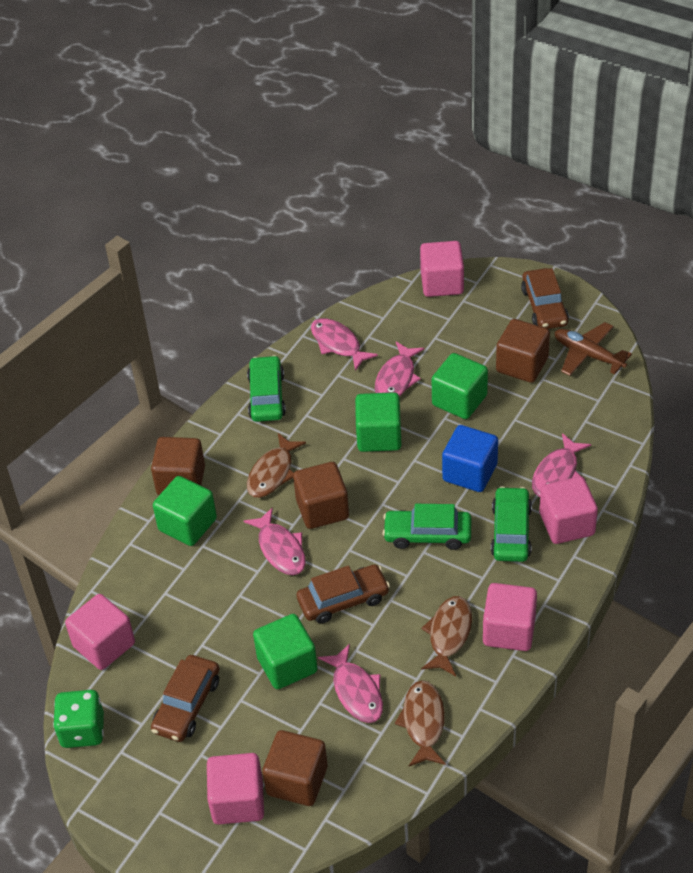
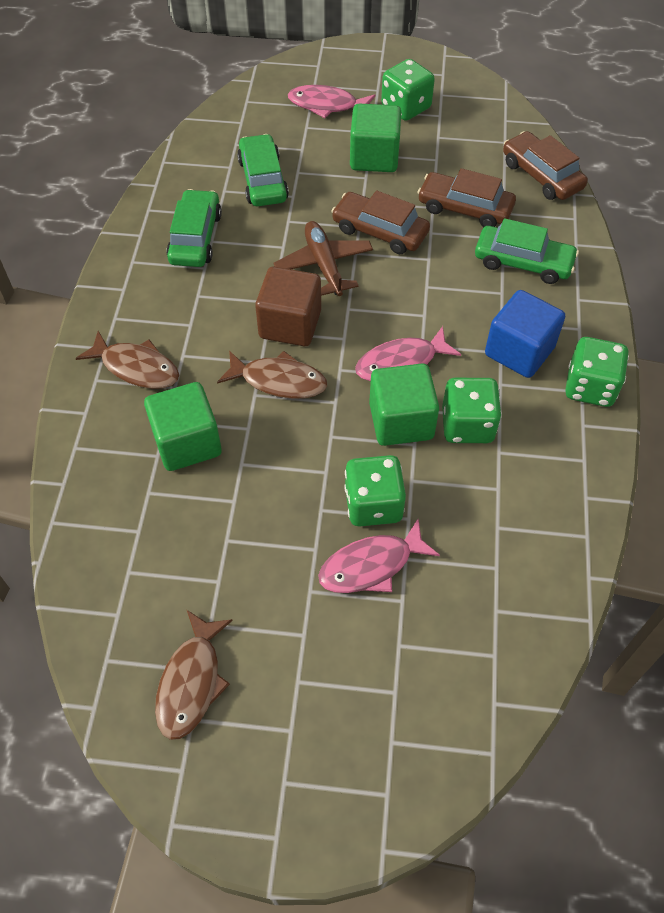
brown cube: [151,437,205,495] [262,730,328,806] [293,462,349,529] [496,319,550,383] = 4 -> [255,266,321,346] = 1
green cube: [153,476,217,546] [253,614,318,689] [355,392,401,452] [432,353,488,419] = 4 -> [144,382,222,471] [350,104,401,172] [369,363,439,446] = 3
green dice: [53,690,104,748] = 1 -> [344,455,406,527] [381,59,435,121] [442,378,502,443] [565,337,629,407] = 4
pink cube: [65,594,135,670] [207,753,264,825] [420,241,464,297] [483,583,537,651] [539,476,598,544] = 5 -> none = 0
pink fish: [244,507,305,575] [311,318,378,371] [318,644,383,723] [375,342,424,396] [532,433,591,497] = 5 -> [288,85,375,118] [318,519,440,593] [355,326,461,381] = 3

